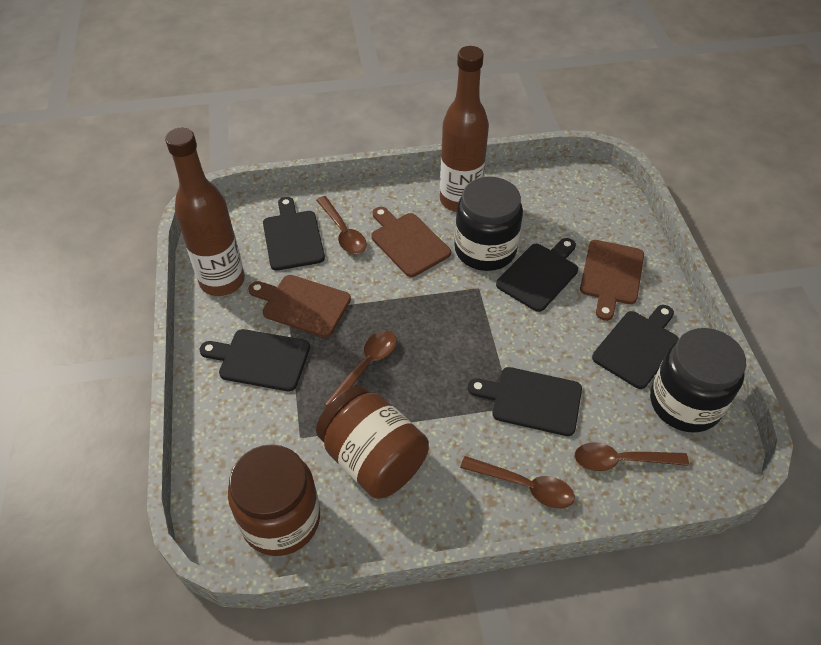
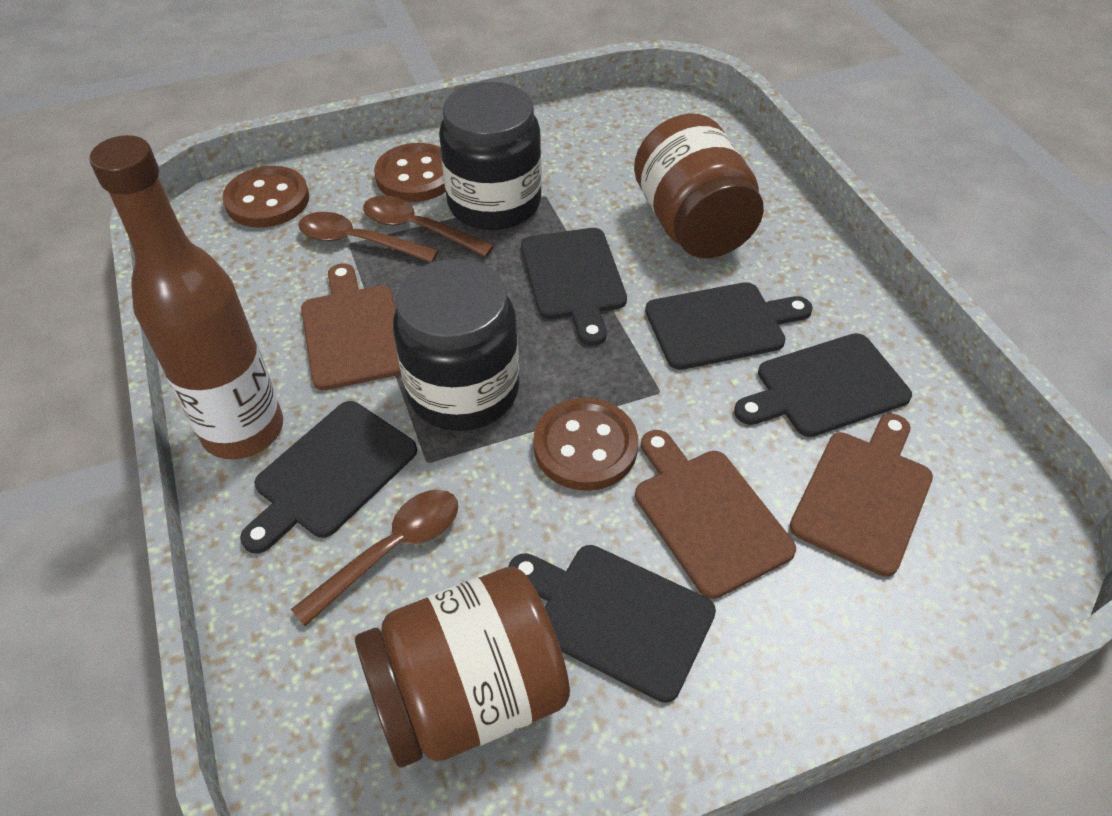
brown bottle: [165,128,245,296] [440,46,489,212] = 2 -> [89,135,283,459] = 1
brown button: none = 0 -> [222,166,309,228] [374,143,446,202] [533,398,638,491] = 3
brown spoon: [316,196,367,254] [324,330,397,406] [460,456,575,508] [574,442,689,471] = 4 -> [291,490,458,626] [298,212,439,263] [363,196,494,257] = 3

